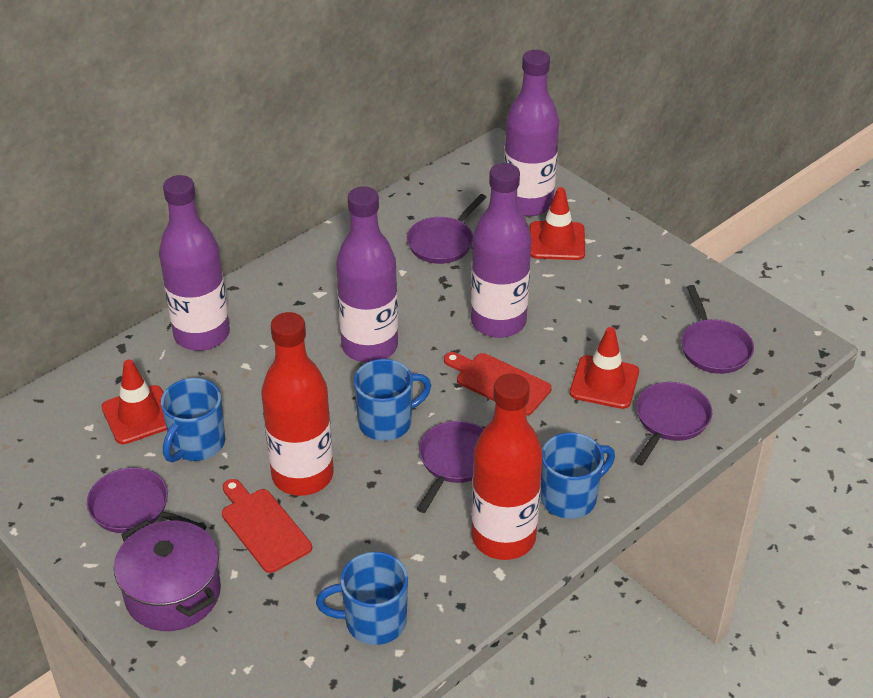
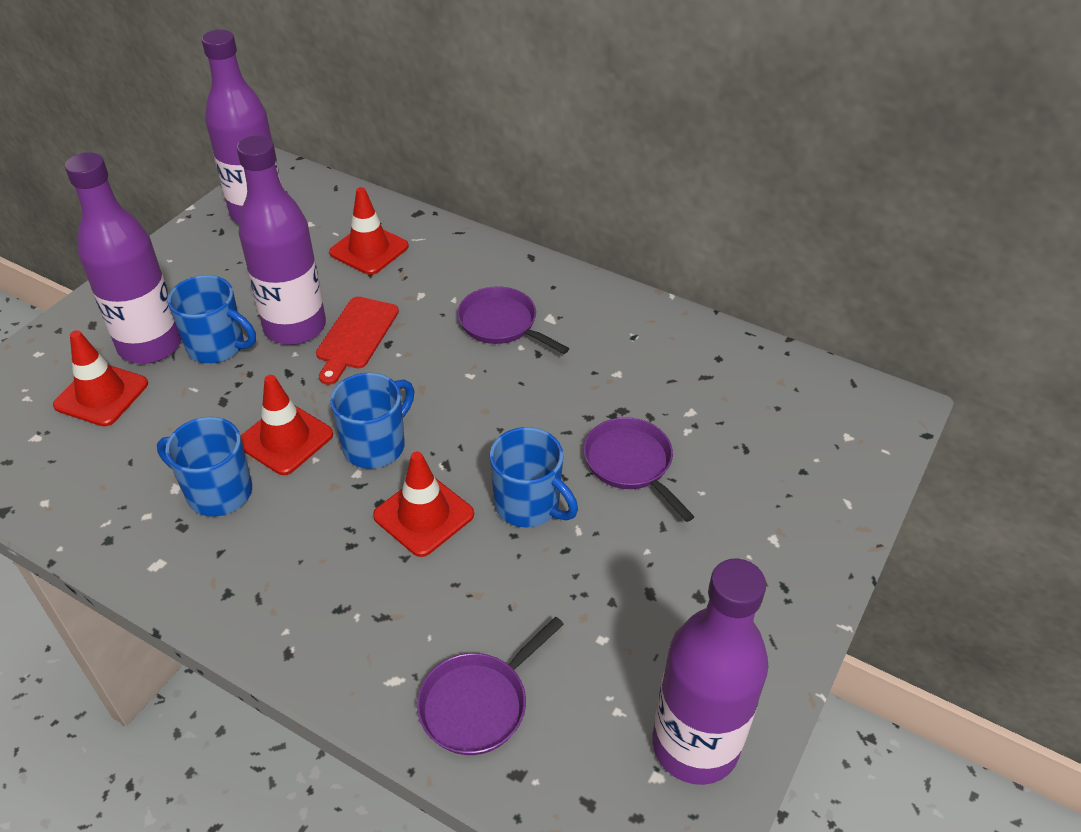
purple pan: [87,468,207,533] [407,194,486,264] [417,421,484,513] [635,382,712,465] [681,285,754,374] = 5 -> [417,617,564,755] [458,286,570,354] [583,417,695,522] = 3
purple pot: [114,520,221,631] = 1 -> none = 0
red bottle: [261,312,334,496] [471,373,543,560] = 2 -> none = 0
red cutting board: [222,479,312,573] [444,352,552,416] = 2 -> [316,297,399,385] = 1
red traffic cone: [102,360,167,444] [530,187,585,260] [570,327,639,409] = 3 -> [53,330,148,426] [241,375,333,475] [329,187,409,275] [373,451,474,557] = 4

